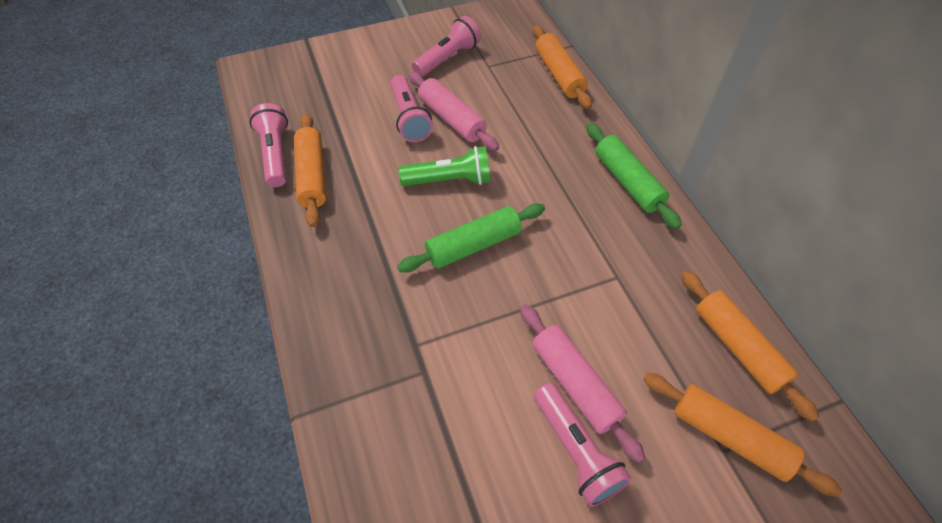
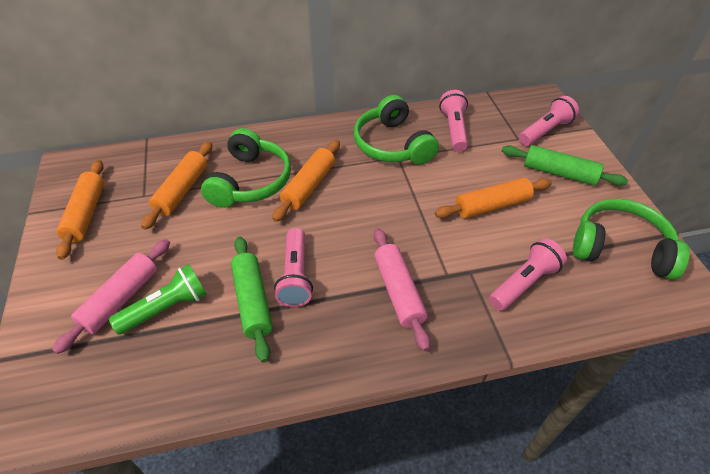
green headphones: none = 0 -> [201,128,291,208] [354,95,439,165] [573,199,690,280] = 3

